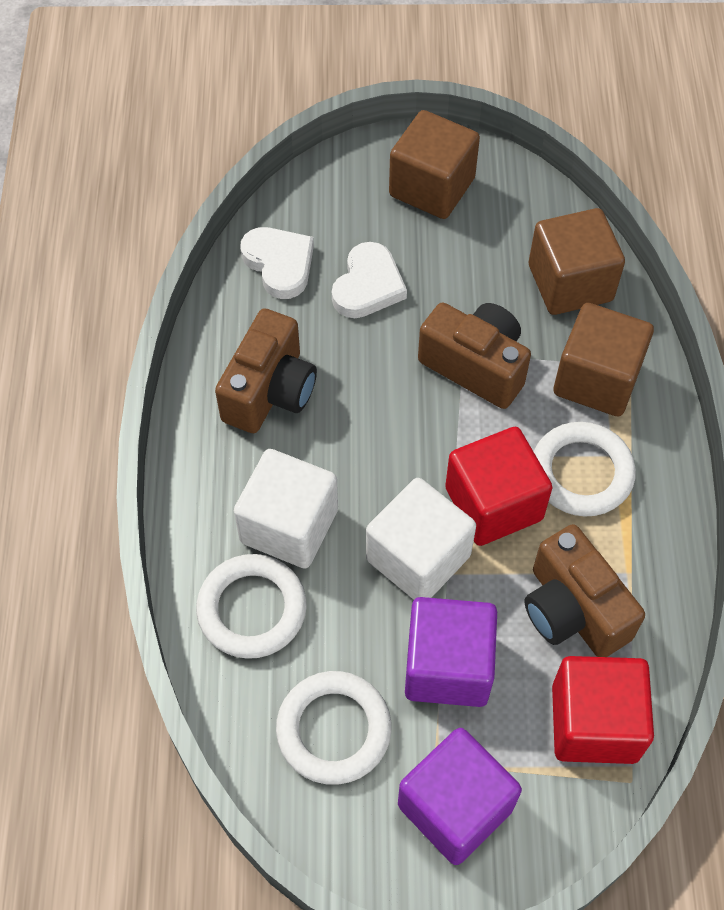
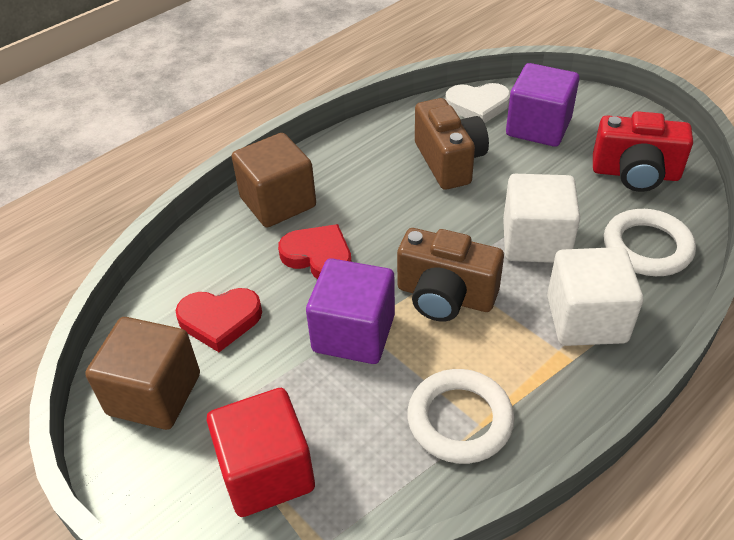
brown camera: [215,308,317,433] [418,302,531,409] [524,524,645,657] = 3 -> [397,228,504,321] [415,98,489,190] = 2
brown cube: [389,110,480,219] [529,208,625,315] [553,303,654,417] = 3 -> [85,317,200,430] [232,133,316,227] = 2
red camera: none = 0 -> [593,111,693,192] = 1
red cube: [445,427,553,546] [552,656,654,764] = 2 -> [207,388,315,517] = 1
red heart: none = 0 -> [175,288,262,352] [278,224,352,279] = 2
white heart: [240,227,314,299] [332,242,407,318] = 2 -> [445,83,510,123] = 1
white ring: [196,554,307,659] [276,671,391,785] [534,422,636,517] = 3 -> [407,369,514,464] [604,209,696,276] = 2

